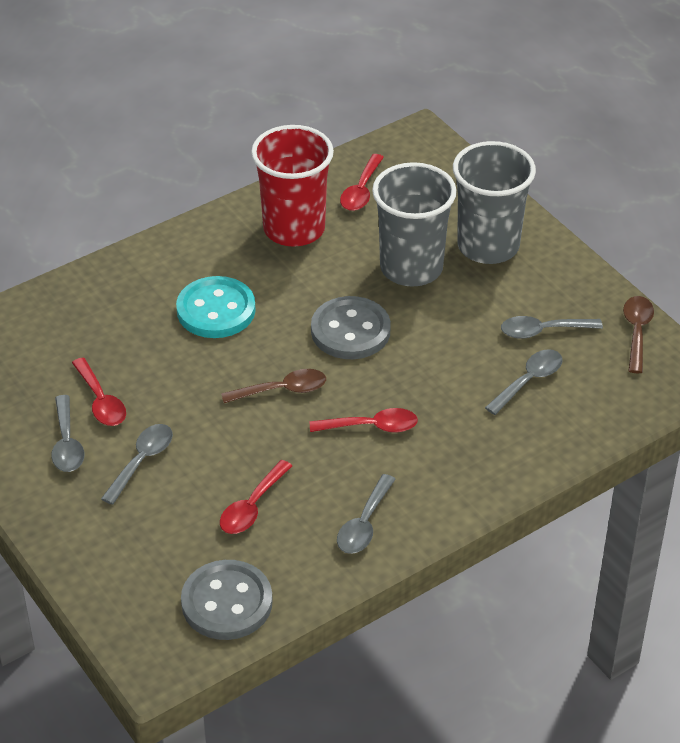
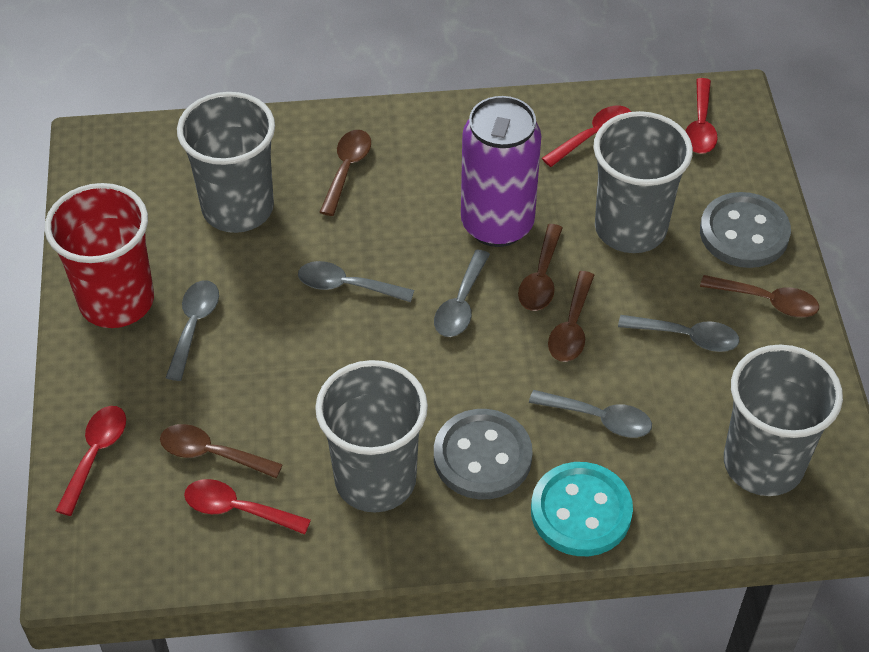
brown spoon: [221,369,326,403] [623,296,654,373] = 2 -> [160,424,283,478] [320,130,371,216] [518,224,563,311] [548,271,594,362] [700,275,819,317] = 5
grey cup: [372,162,457,287] [453,141,536,264] = 2 -> [177,92,275,233] [315,360,428,513] [593,111,693,253] [724,345,843,496] = 4
purple can: none = 0 -> [461,96,541,247] = 1

